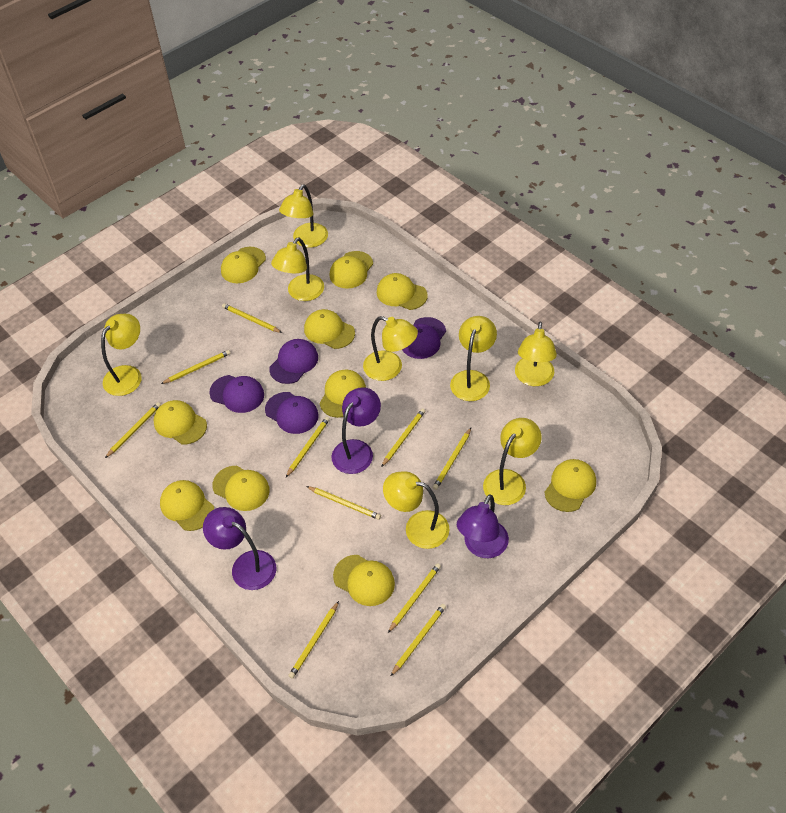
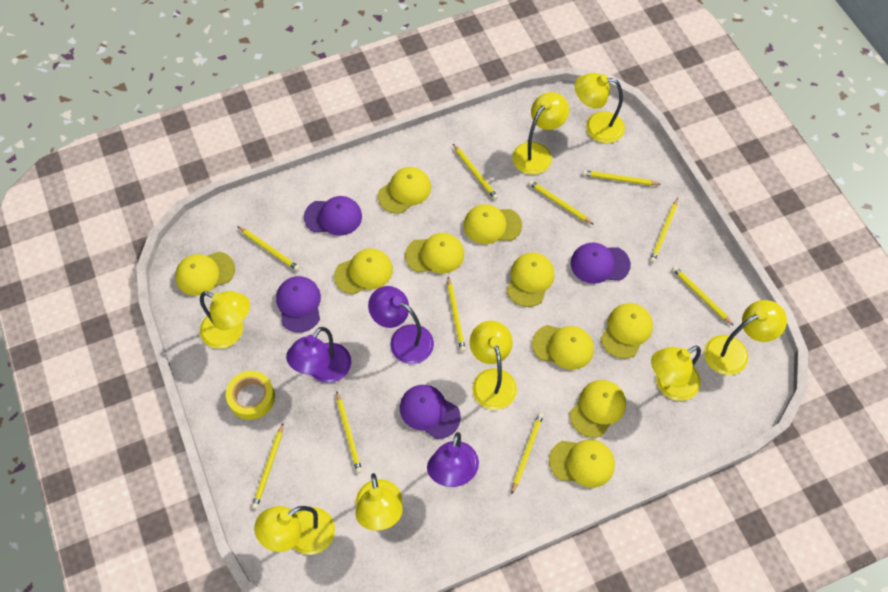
yellow tape: none = 0 -> [226,371,275,420] = 1

